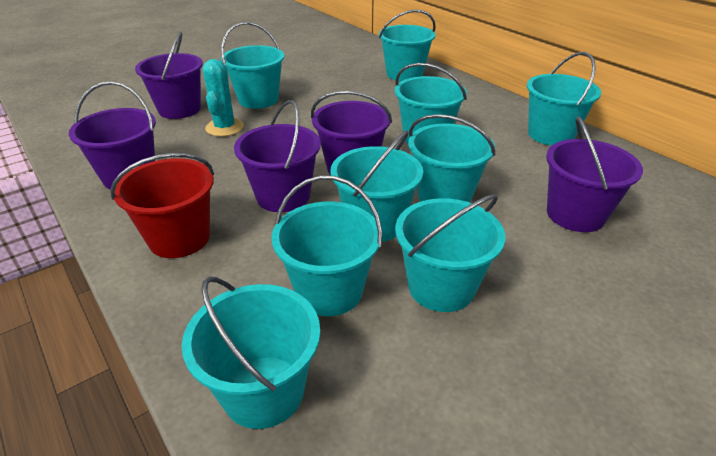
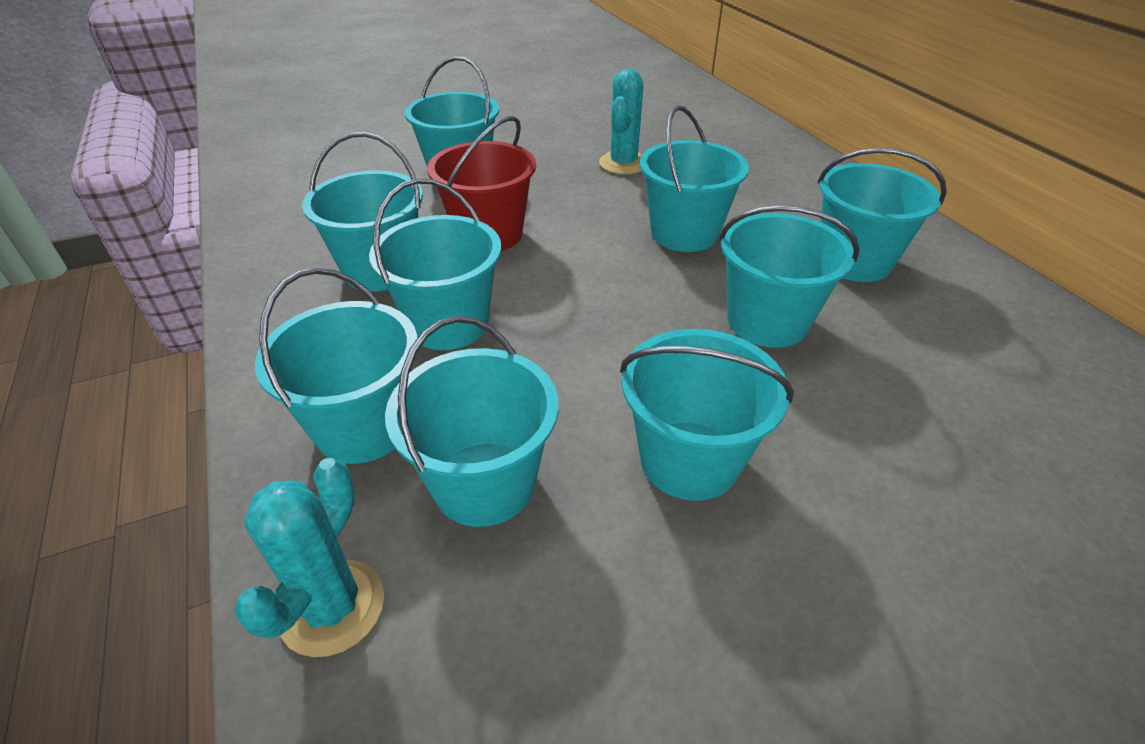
purple bucket: [69,81,156,189] [135,32,203,119] [234,100,321,212] [311,91,392,175] [546,116,643,232] = 5 -> none = 0
turquoise cactus: [203,59,244,137] = 1 -> [234,458,384,657] [599,69,643,174] = 2

